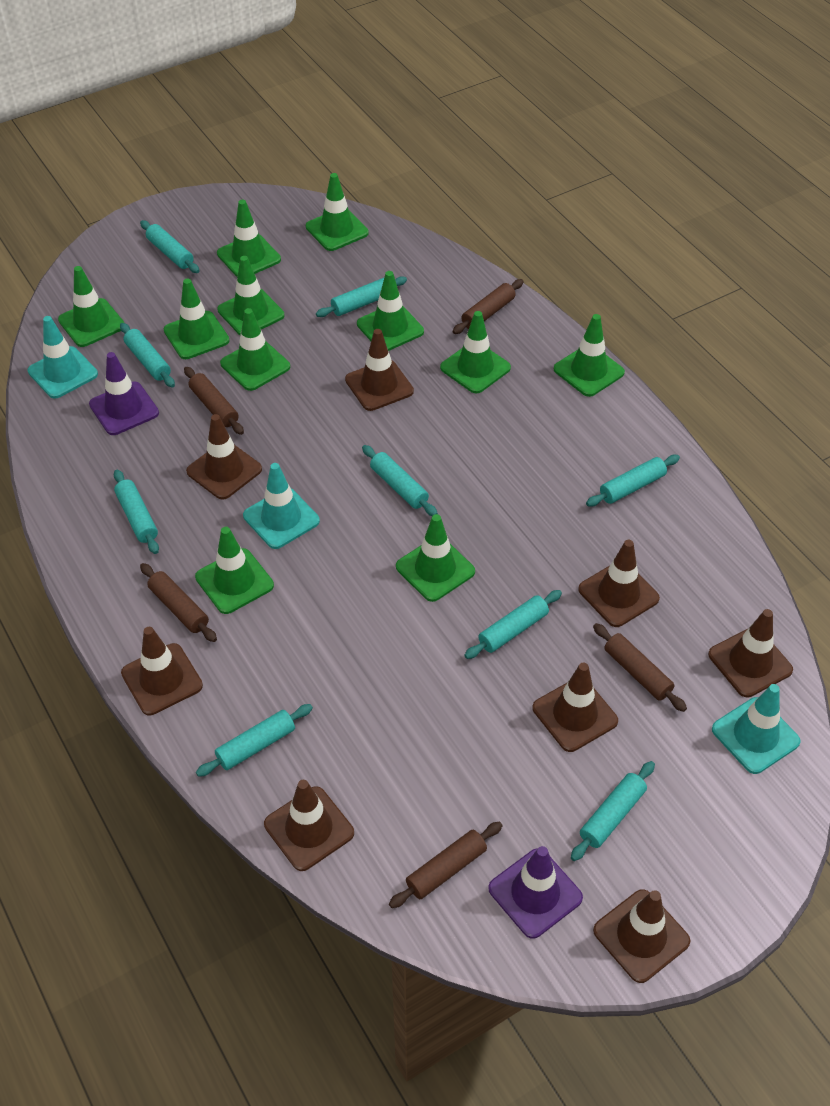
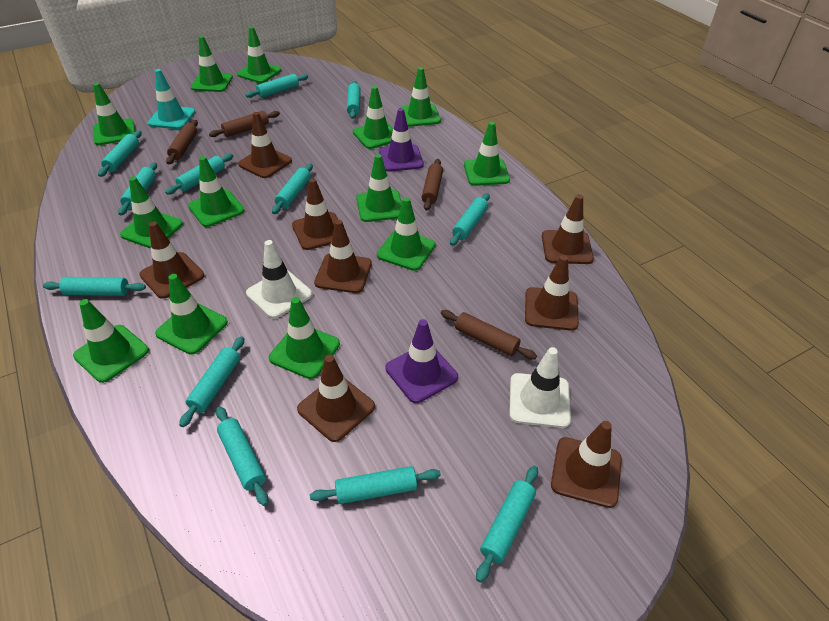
brown rolling pin: [140,563,217,642] [184,367,244,435] [389,821,503,908] [453,279,524,334] [593,623,687,712] = 5 -> [166,120,198,165] [209,111,280,137] [422,159,443,211] [441,310,537,360] = 4
green traffic cone: [58,266,124,347] [164,278,230,359] [195,527,274,614] [217,200,281,277] [217,256,284,335] [220,308,290,391] [306,173,369,251] [357,271,424,351] [396,514,475,602] [440,311,511,394] [554,314,625,397] = 11 -> [73,299,149,383] [93,83,135,145] [120,176,183,248] [155,274,228,355] [188,156,245,227] [191,36,233,92] [237,26,281,83] [269,297,340,379] [353,86,393,149] [356,154,402,222] [377,197,436,271] [400,67,441,127] [464,122,510,186] = 13
turquoise rolling pin: [114,470,159,554] [120,323,175,387] [140,220,199,273] [196,704,313,777] [316,276,407,317] [362,445,438,516] [464,590,562,659] [571,761,655,861] [586,455,680,507] = 9 -> [43,277,146,296] [98,130,141,177] [118,162,157,215] [165,153,233,195] [179,336,244,427] [216,406,268,506] [245,74,308,98] [272,163,313,214] [310,466,441,504] [347,81,361,119] [450,193,490,246] [476,466,538,582] = 12
turquoise traffic cone: [27,316,98,399] [243,463,320,549] [712,684,801,774] = 3 -> [147,69,195,129] = 1
white traffic cone: none = 0 -> [246,240,312,319] [509,347,571,428] = 2

